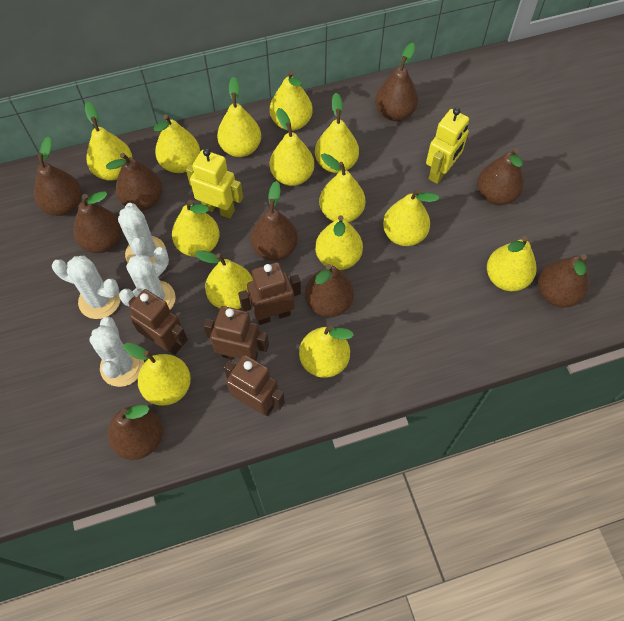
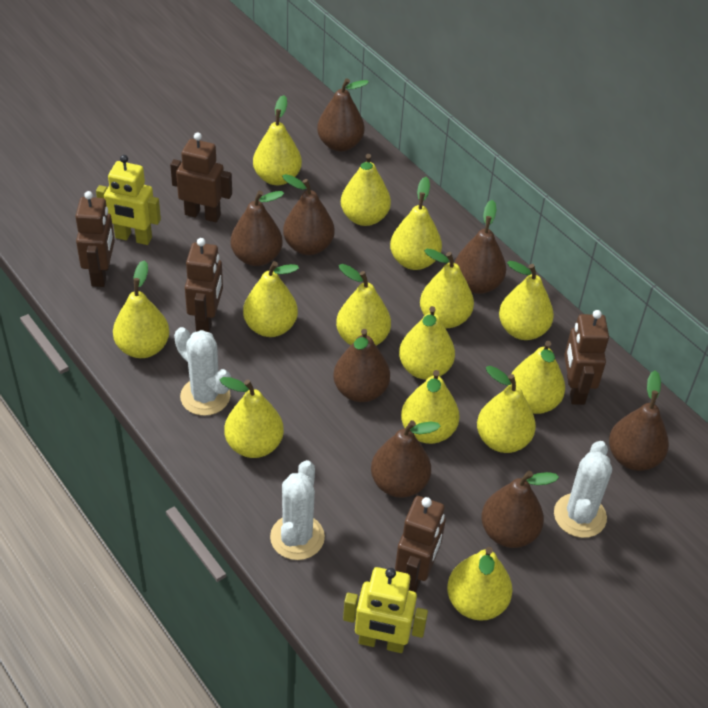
brown pear: [34,136,82,216] [74,192,122,253] [106,153,162,211] [107,405,163,460] [251,181,298,261] [305,264,354,317] [375,43,418,121] [477,148,524,205] [538,254,589,308] = 9 -> [231,191,284,266] [282,174,335,255] [317,78,369,152] [333,329,390,402] [371,420,441,498] [455,200,506,294] [481,471,559,548] [609,370,669,471] = 8
brown robot: [128,289,188,355] [203,306,269,360] [224,355,285,416] [238,262,301,325] = 4 -> [75,191,115,287] [170,132,232,222] [185,238,223,333] [395,496,446,592] [564,310,609,405] = 5
white cactus: [52,256,120,319] [89,316,144,387] [118,203,166,263] [119,247,176,310] = 4 -> [174,327,231,416] [270,460,325,560] [554,441,612,538] = 3

